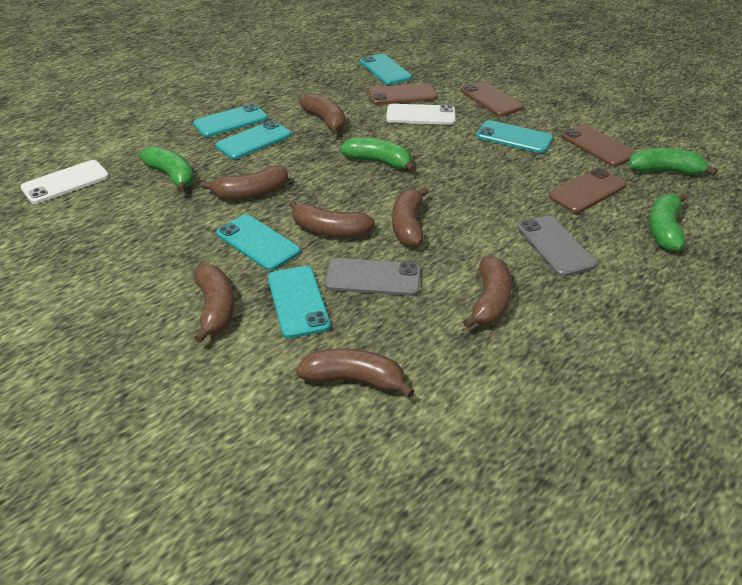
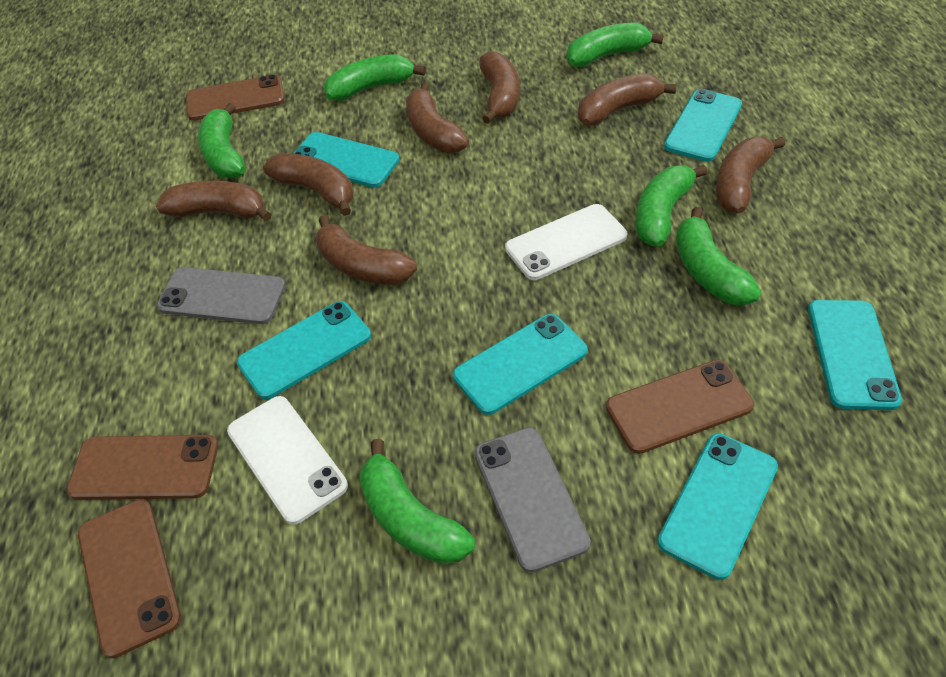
green banana: [140,146,194,192] [340,137,415,172] [629,148,718,176] [649,194,687,251] = 4 -> [198,103,245,178] [324,54,426,101] [359,439,475,565] [567,23,664,67] [636,165,707,246] [676,207,761,306] = 6

